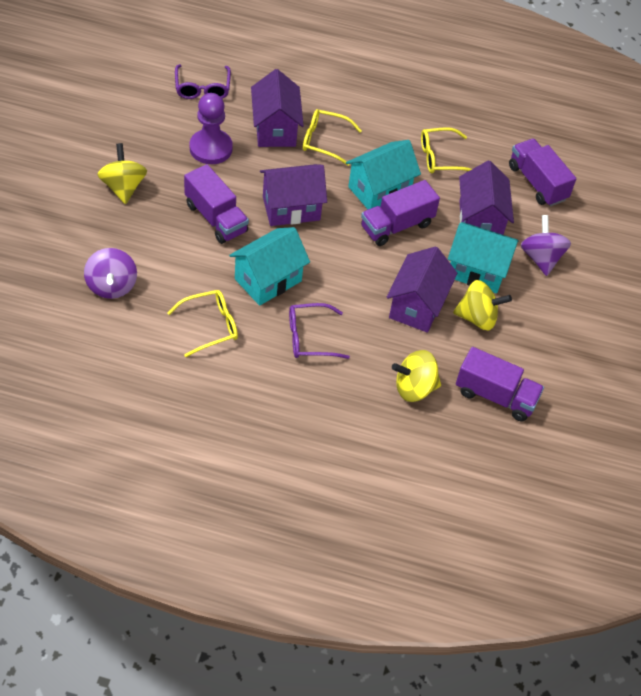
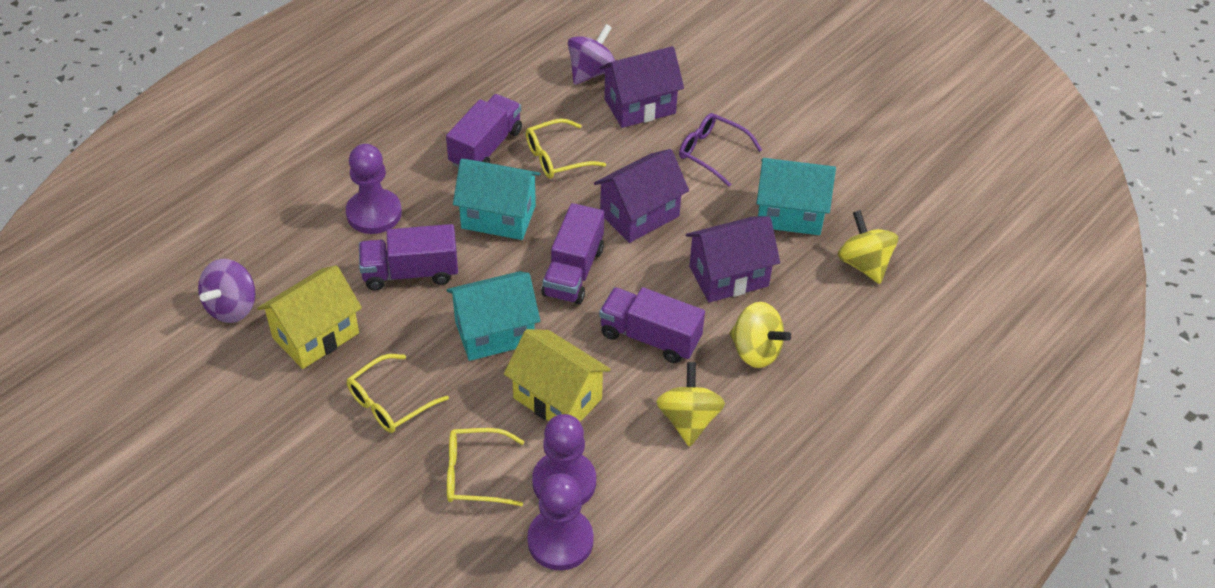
purple glasses: [175,64,231,99] [289,303,350,359] = 2 -> [679,113,762,187] = 1
purple house: [251,69,304,147] [260,164,327,226] [386,246,457,333] [459,161,514,235] = 4 -> [594,149,689,243] [599,46,684,128] [686,216,780,303] = 3
purple pawn: [190,93,233,164] = 1 -> [346,144,402,234] [527,473,594,570] [532,414,596,505] = 3
yellow house: none = 0 -> [257,265,362,369] [504,329,611,422] = 2

